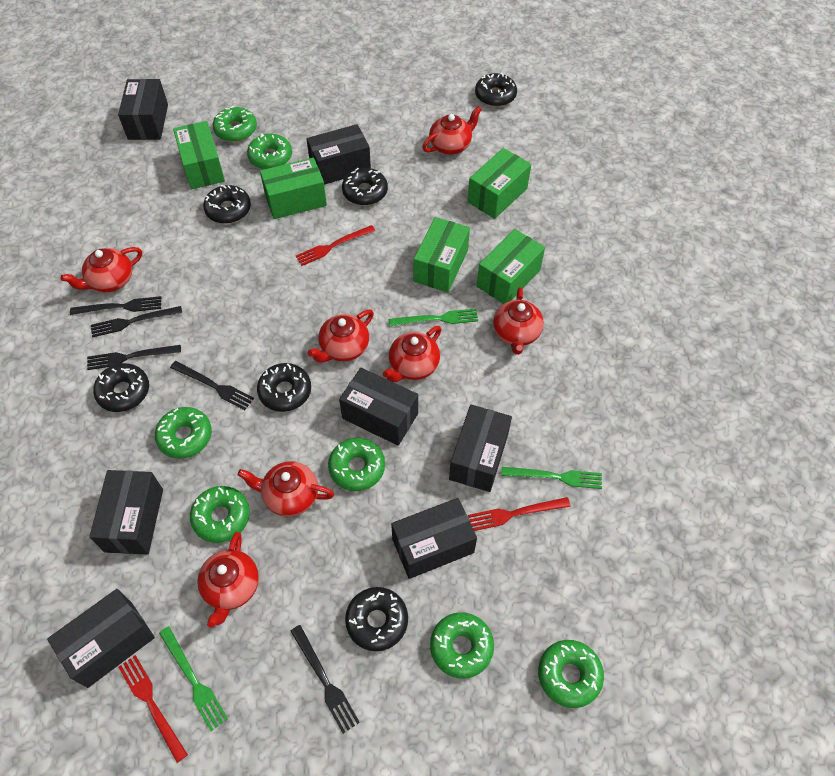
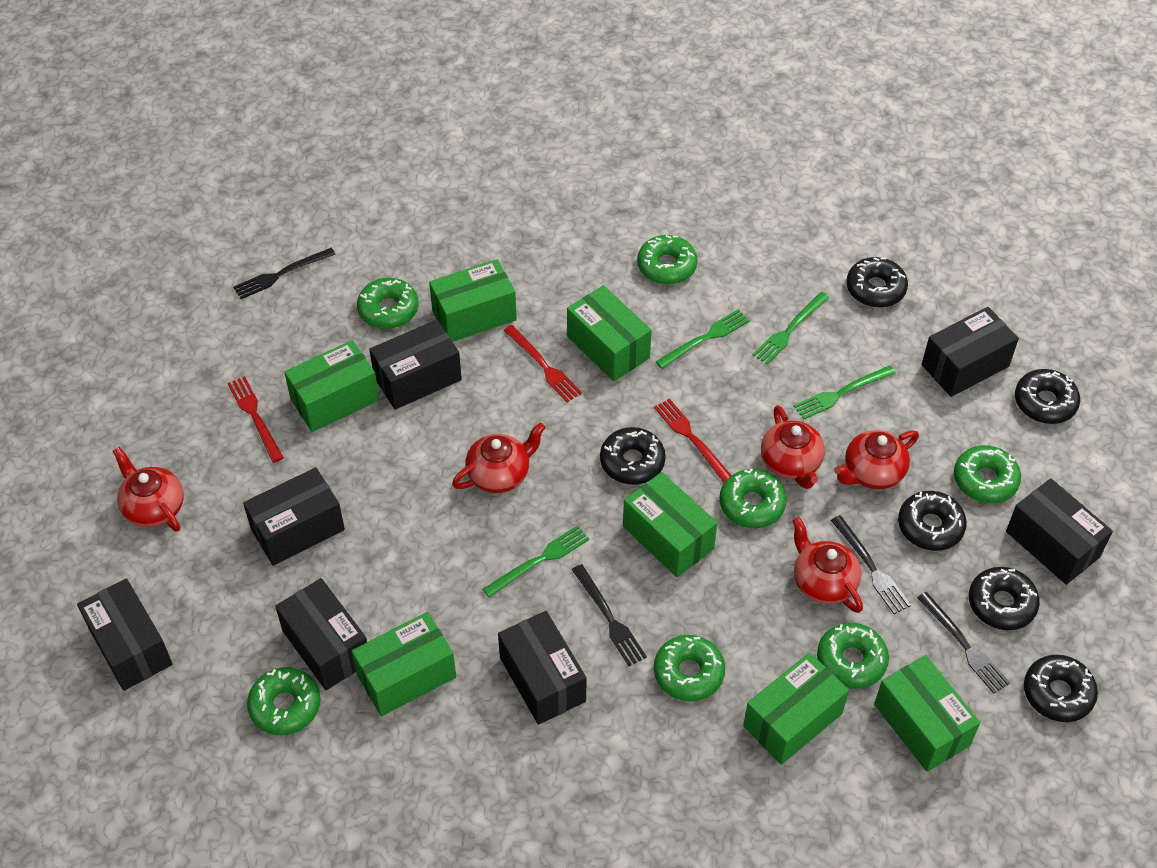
black fork: [70,296,161,315] [87,345,181,370] [91,306,182,337] [170,361,254,410] [291,625,360,734] = 5 -> [233,248,336,299] [572,564,647,666] [831,515,911,614] [917,592,1010,694] = 4
green box: [173,121,225,189] [260,158,327,219] [414,217,470,292] [467,148,531,219] [477,229,545,304] = 5 -> [284,340,379,432] [352,612,456,716] [429,259,517,342] [567,285,651,381] [623,472,717,577] [743,652,849,765] [874,655,980,772] = 7
green fork: [159,626,228,731] [388,309,478,326] [501,467,602,489] = 3 -> [483,525,589,598] [655,309,750,369] [753,292,830,364] [794,365,896,419] = 4
red teapot: [61,247,142,292] [197,532,259,628] [238,461,334,517] [308,309,374,362] [383,326,442,382] [422,106,482,155] [493,287,544,355] = 7 -> [113,447,184,532] [452,422,546,493] [761,405,825,489] [792,517,863,613] [834,430,919,489] = 5

